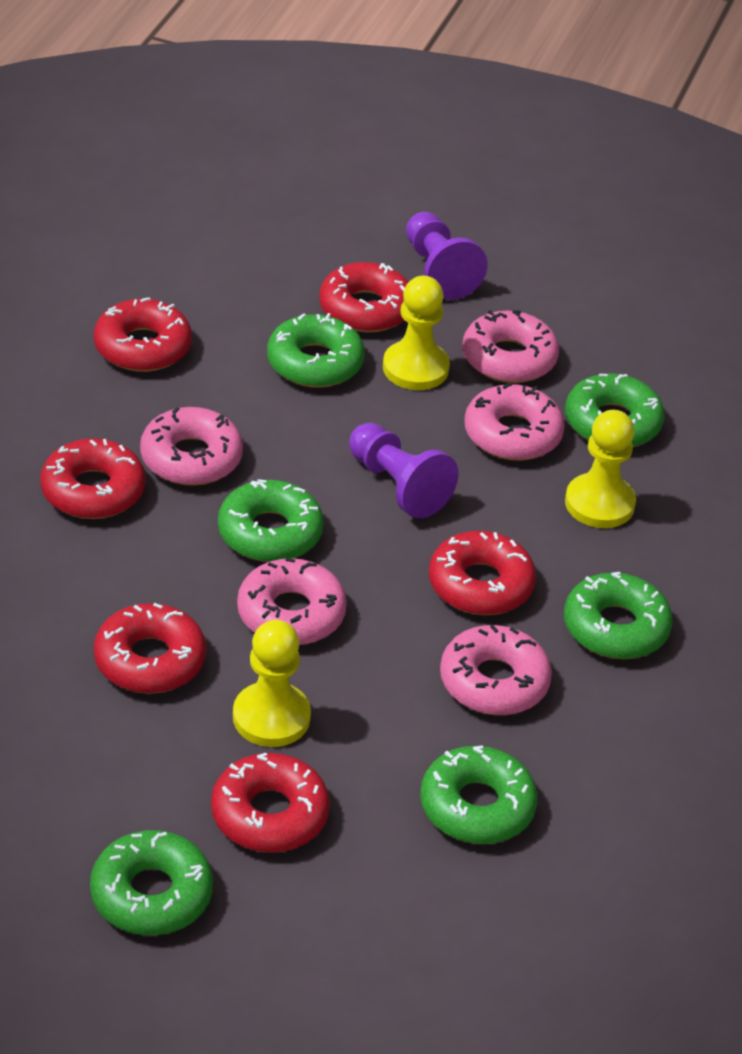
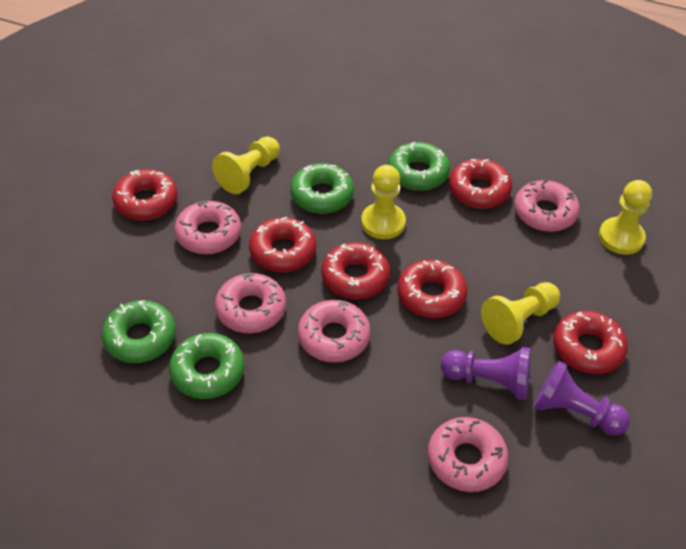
green donut: [90,830,213,935] [218,479,324,562] [267,313,365,388] [420,745,538,844] [564,572,673,659] [565,373,665,447] = 6 -> [101,300,176,363] [169,333,245,399] [290,163,354,214] [388,142,450,191] = 4
yellow pawn: [233,620,311,747] [383,276,450,390] [565,410,636,528] = 3 -> [212,137,280,194] [361,165,406,239] [481,282,560,345] [599,180,652,255] = 4

